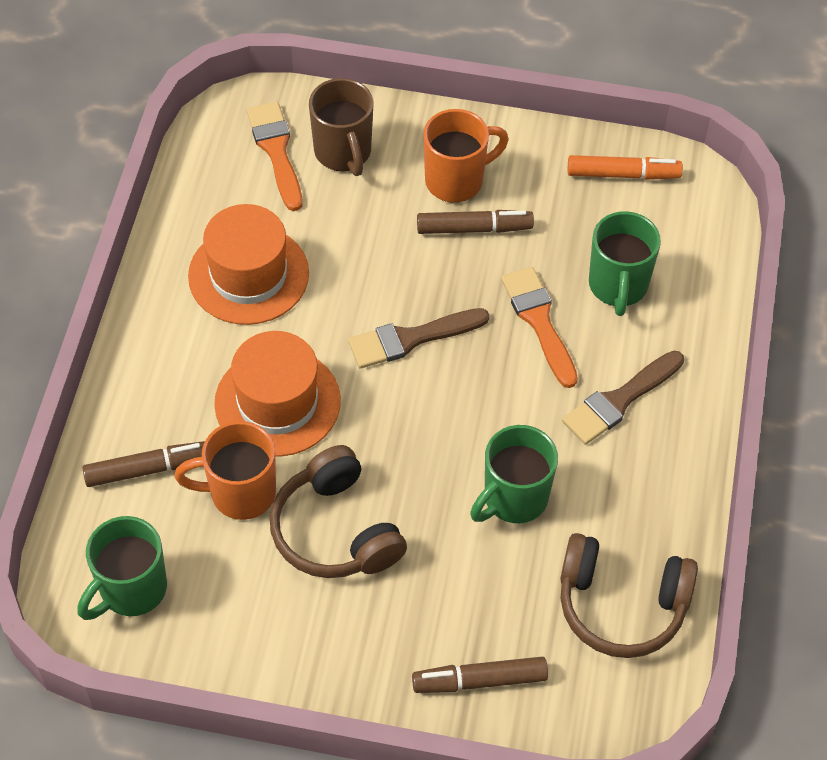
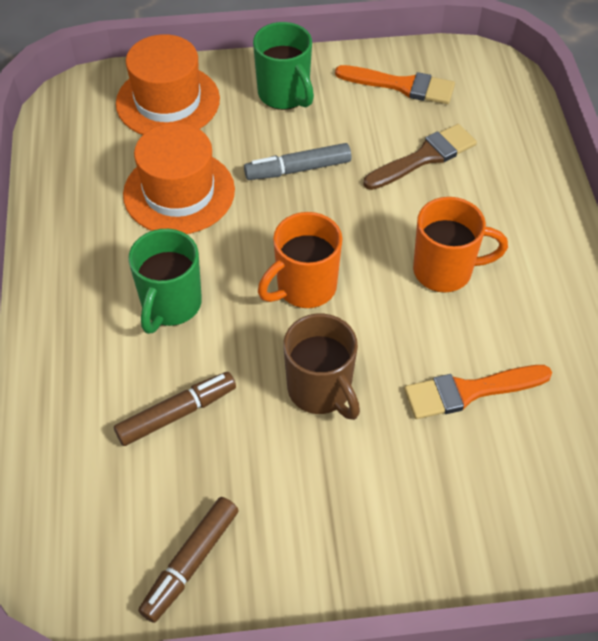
brown brush: [348,308,490,369] [562,351,684,445] = 2 -> [363,124,477,190] = 1
brown headphones: [270,445,407,578] [560,533,698,658] = 2 -> none = 0
brown marker: [82,441,205,487] [412,656,548,693] [417,210,534,234] = 3 -> [114,372,236,446] [138,497,239,623] = 2
green mug: [77,516,167,620] [470,425,558,523] [589,211,661,316] = 3 -> [128,229,202,334] [253,22,314,110] = 2
grey marker: none = 0 -> [244,143,351,180] = 1
orange marker: [568,155,683,180] = 1 -> none = 0

